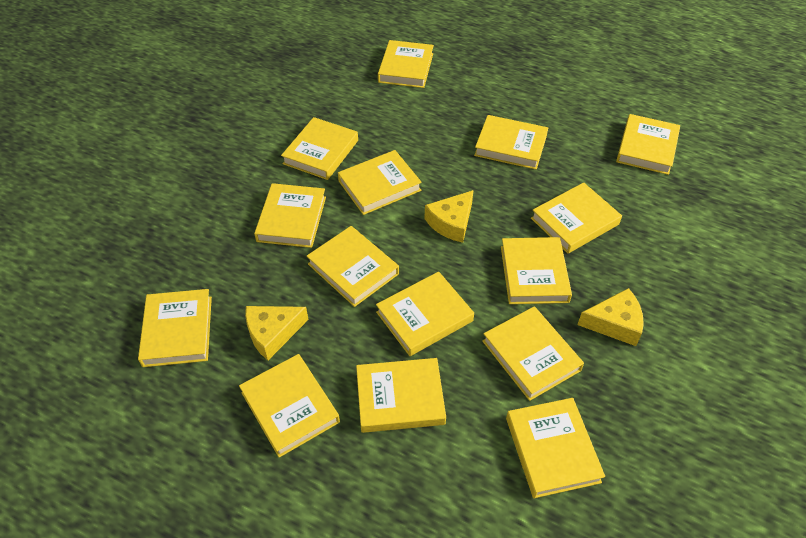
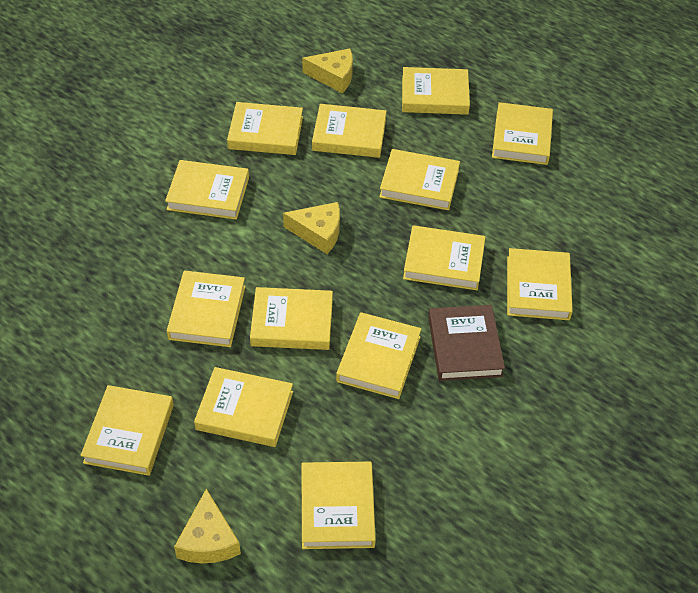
brown book: none = 0 -> [428,305,505,381] = 1
yellow book: [138,289,212,367] [239,354,340,458] [254,183,326,248] [281,117,358,180] [307,226,399,307] [338,150,422,215] [356,358,446,433] [376,272,474,356] [378,40,434,88] [474,115,548,170] [482,306,584,401] [501,237,572,304] [506,398,605,498] [531,182,622,254] [616,114,680,175] = 15 -> [80,385,174,476] [165,160,249,219] [167,270,246,347] [194,367,293,447] [227,102,303,155] [250,287,333,350] [302,462,376,549] [312,104,386,158] [336,312,421,399] [379,149,460,210] [402,67,470,115] [403,225,485,290] [492,102,553,165] [507,248,573,320] = 14

